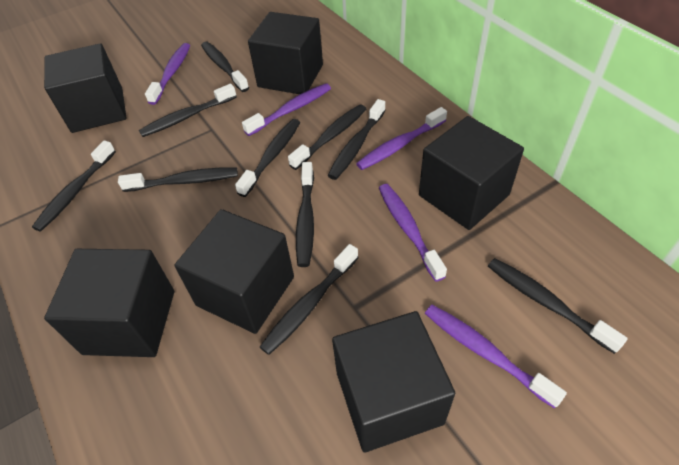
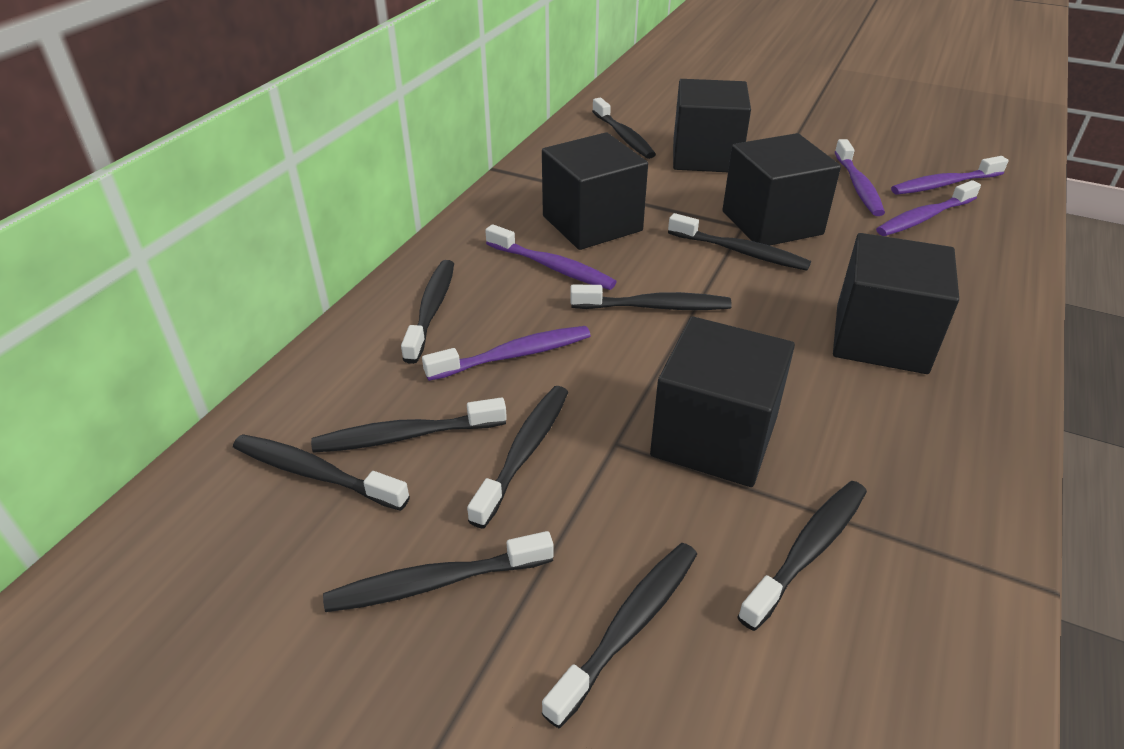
black cube: [44,43,127,133] [44,249,174,357] [174,209,294,334] [248,12,323,94] [332,311,455,453] [419,116,524,230] = 6 -> [542,132,648,250] [650,316,795,487] [673,79,751,172] [722,133,841,246] [833,233,959,374] = 5

